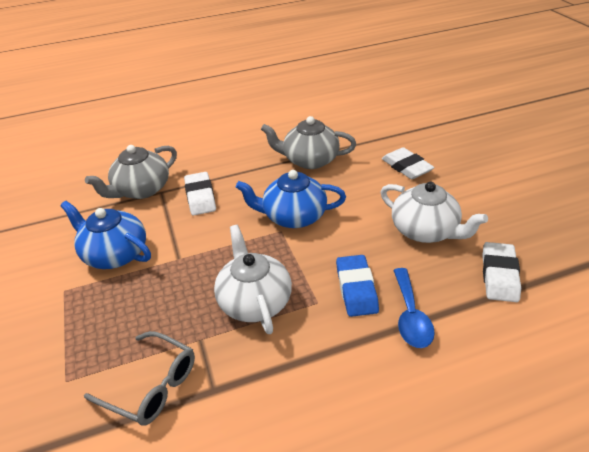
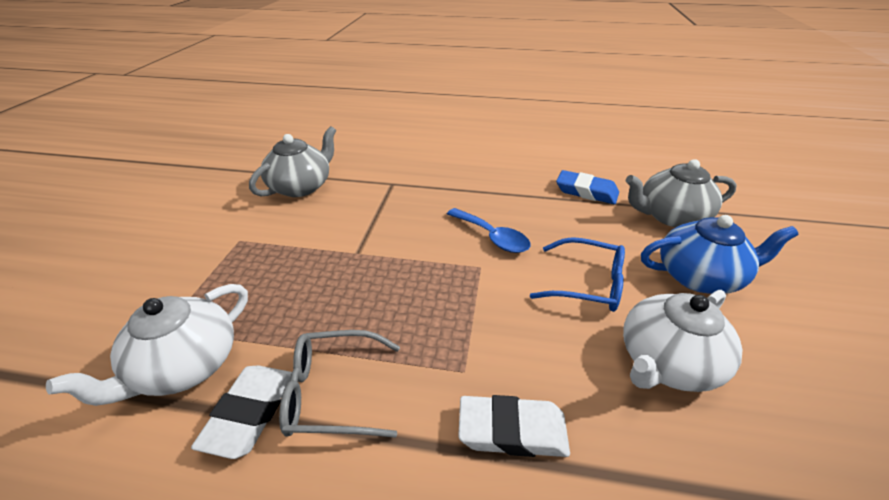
blue glasses: none = 0 -> [530,237,625,312] = 1
blue teapot: [60,201,151,269] [236,170,346,228] = 2 -> [641,215,798,294] = 1
white eraser: [184,172,216,216] [382,147,435,179] [482,242,521,302] = 3 -> [191,365,292,459] [458,395,570,457] = 2

